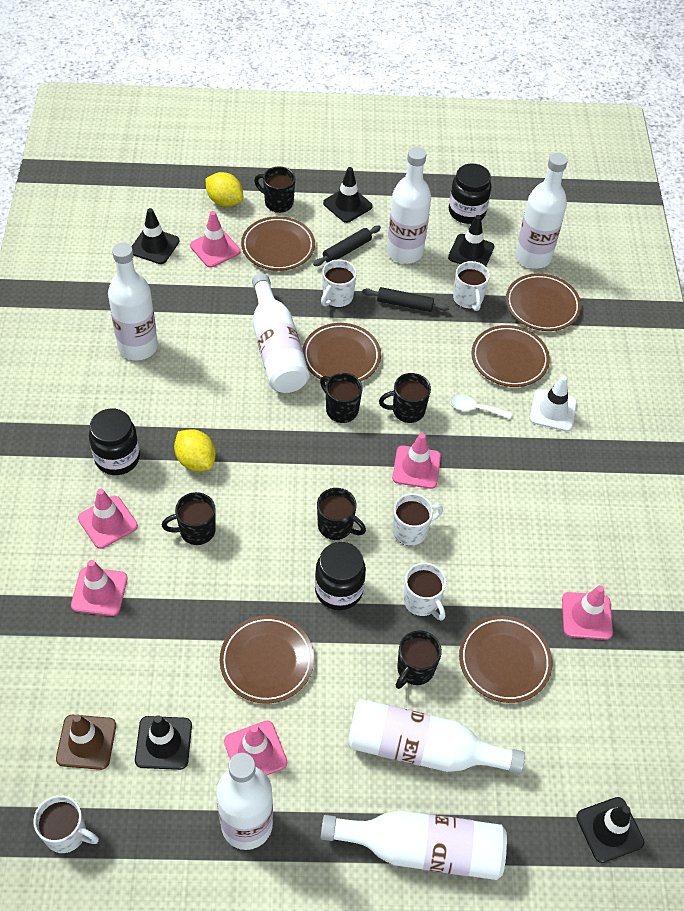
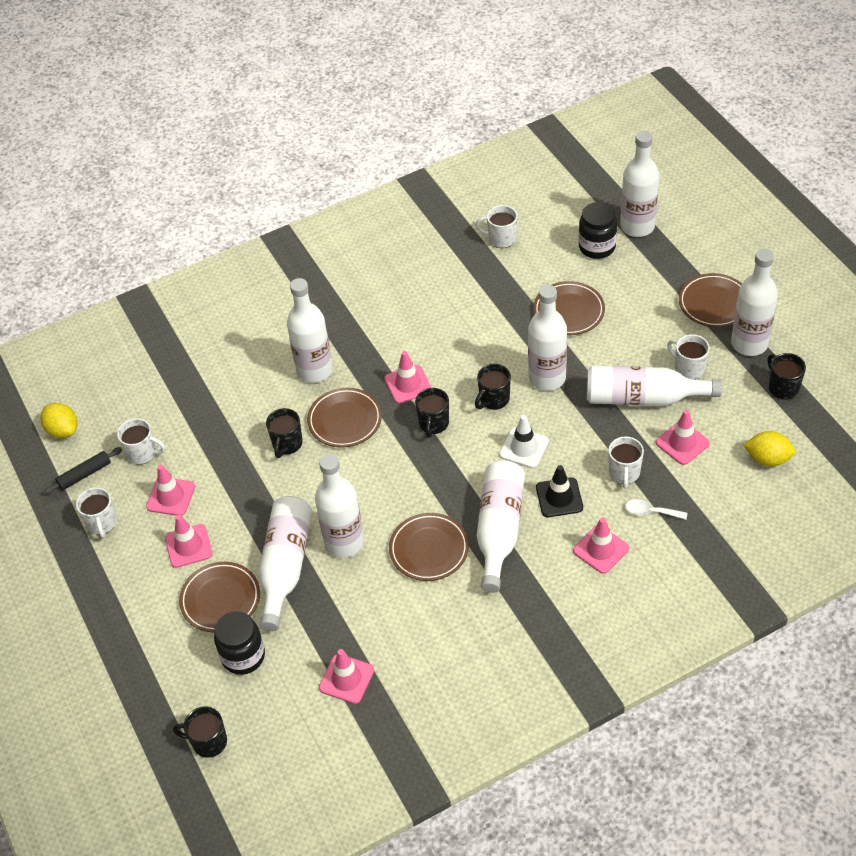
black jar: [89,409,140,475] [315,542,366,610] [449,164,491,224] = 3 -> [214,611,265,675] [579,202,617,259] = 2
black mug: [162,492,216,545] [254,167,295,213] [317,488,366,540] [320,373,362,423] [379,373,431,423] [396,630,442,689] = 6 -> [173,706,227,758] [266,408,303,458] [415,388,449,438] [475,364,511,410] [767,353,806,400] = 5
black rolling pin: [313,226,381,266] [362,287,449,312] = 2 -> [43,447,122,494] = 1
black traffic cone: [131,208,180,264] [135,715,192,770] [323,167,373,223] [448,215,494,266] [576,797,644,863] = 5 -> [536,465,583,517] = 1
brown plate: [220,615,314,704] [241,216,315,271] [302,323,381,382] [459,616,552,703] [471,325,550,387] [506,273,581,331] = 6 -> [179,562,260,633] [307,388,382,448] [389,513,469,581] [533,281,605,335] [679,273,742,327] = 5
brown traffic cone: [56,714,116,770] = 1 -> none = 0
white bottle: [108,243,158,360] [216,753,273,850] [252,273,309,393] [321,810,507,880] [348,699,525,775] [387,147,431,264] [515,153,568,269] = 7 -> [259,496,312,631] [287,278,333,383] [315,454,364,558] [477,460,525,593] [528,285,567,391] [587,366,722,406] [620,131,659,237] [731,249,778,356] = 8

